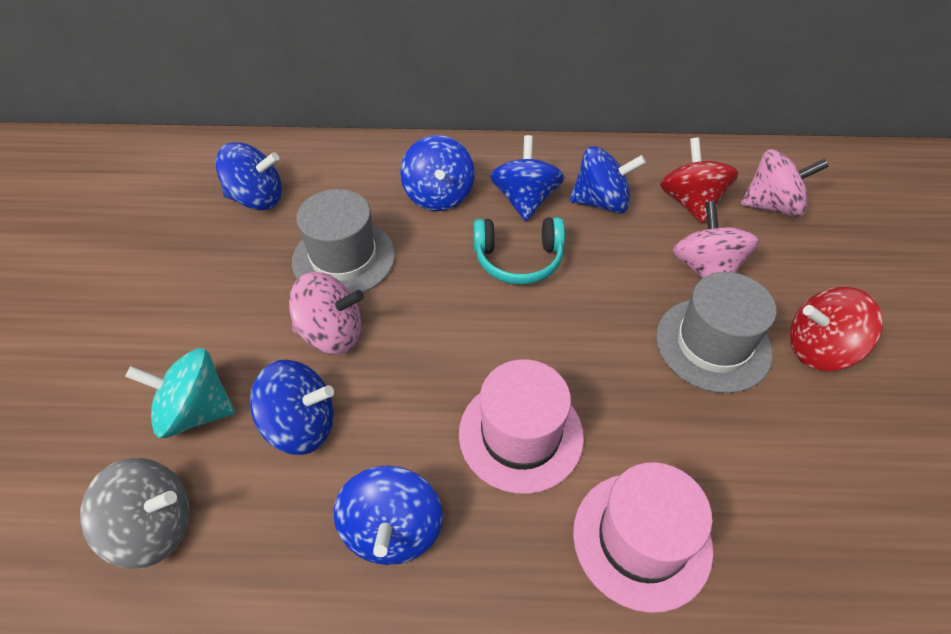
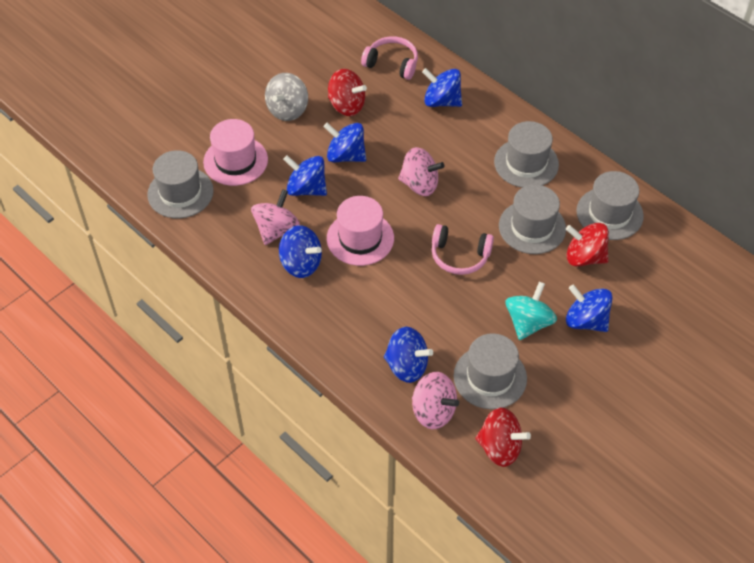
grey hat: [292,189,395,293] [656,272,776,393] = 2 -> [147,150,214,218] [454,333,527,409] [494,121,559,188] [499,185,566,254] [577,171,644,240] = 5
pink headphones: none = 0 -> [361,36,418,80] [432,224,494,275] = 2
red spinning top: [660,137,739,223] [790,287,883,371] = 2 -> [328,69,367,116] [475,408,531,467] [566,223,609,267] = 3
turquoise headphones: [473,217,565,285] = 1 -> none = 0

